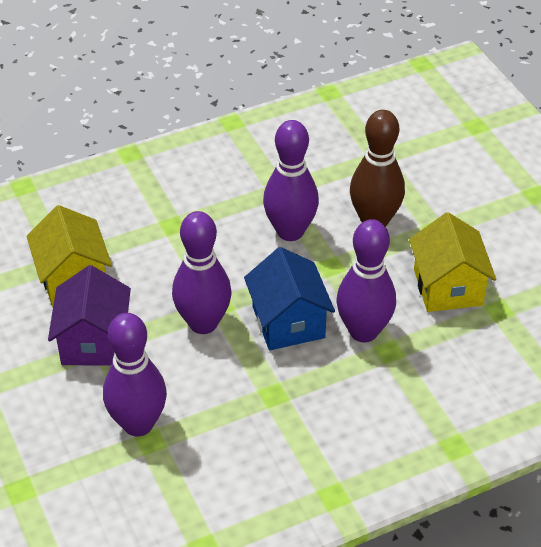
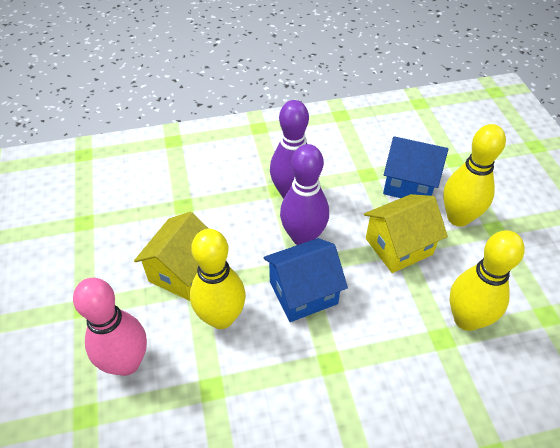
blue house: [244,247,335,350] = 1 -> [263,238,348,322] [383,136,448,198] = 2
brown bowling pin: [350,110,405,227] = 1 -> none = 0
pink bowling pin: none = 0 -> [73,278,147,376] = 1
purple bowling pin: [103,313,167,437] [172,211,232,334] [263,120,319,241] [337,219,396,342] = 4 -> [270,100,309,199] [280,144,329,245] = 2
purple house: [48,265,131,366] = 1 -> none = 0
yellow bowling pin: none = 0 -> [190,229,246,329] [443,124,506,227] [449,230,525,331] = 3

